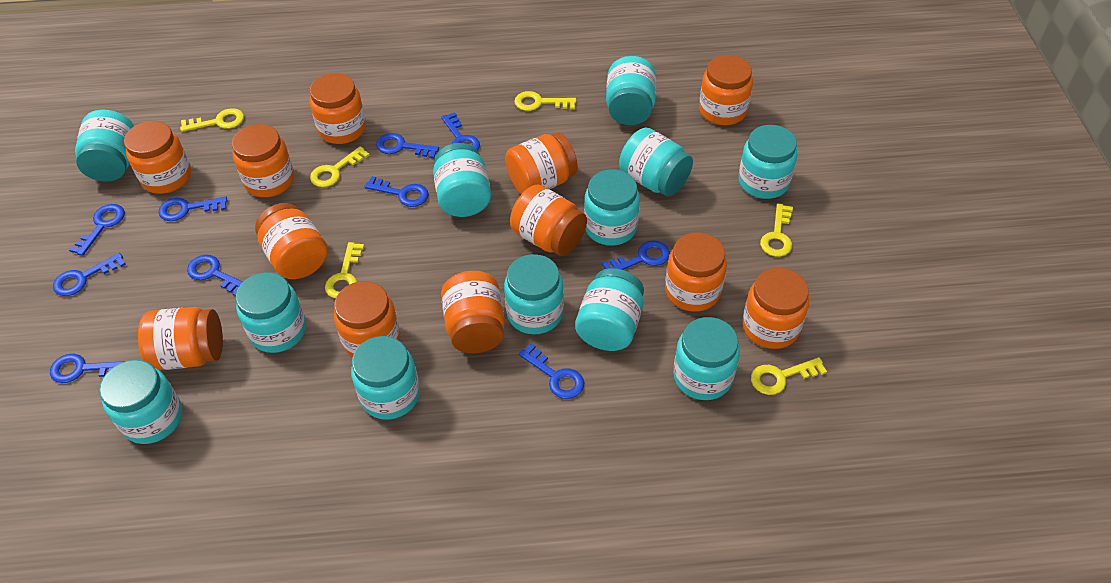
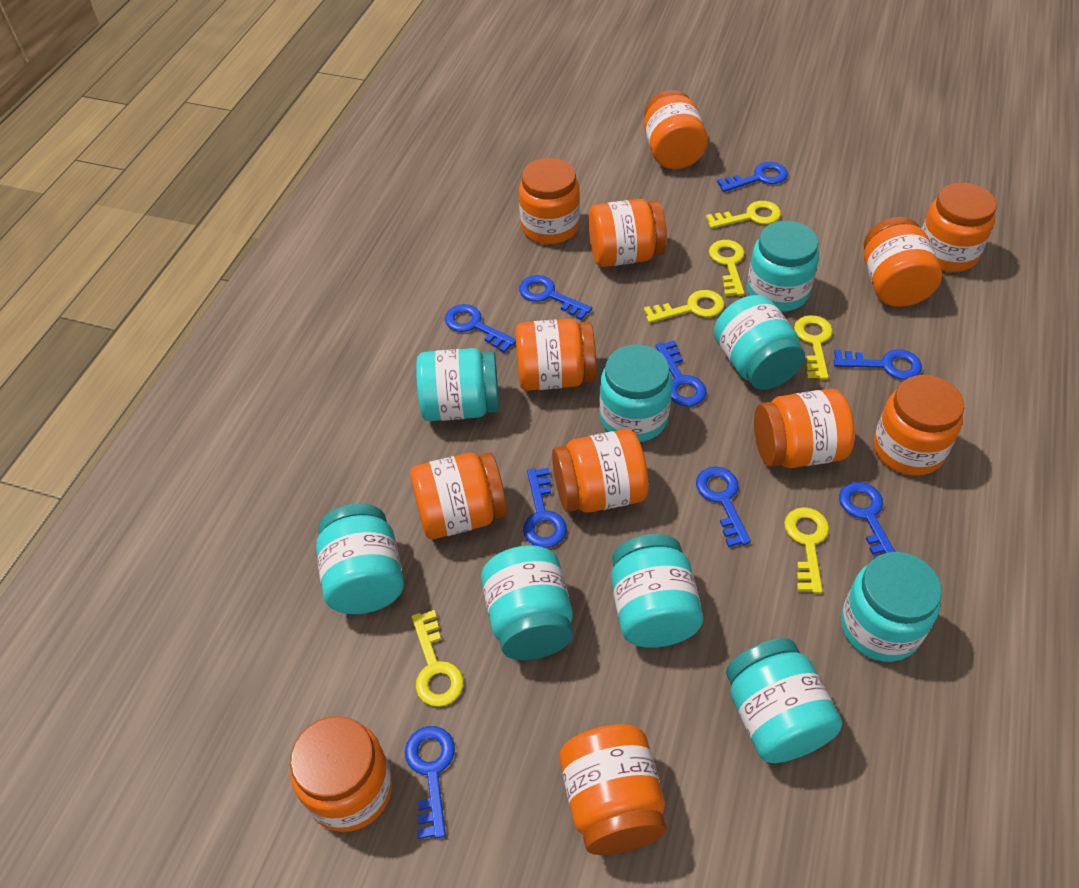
blue key: [50,354,125,383] [53,253,126,296] [69,204,125,256] [158,197,227,221] [187,255,243,296] [364,176,429,207] [376,133,439,159] [441,112,480,151] [519,343,584,399] [602,240,670,270] = 10 -> [405,726,455,839] [445,304,516,353] [519,275,592,320] [523,468,567,548] [656,341,707,407] [696,467,751,547] [717,162,788,192] [834,349,922,380] [839,482,895,559] = 9
turquoise jar: [75,110,134,181] [99,360,183,444] [236,272,306,353] [351,336,420,420] [433,143,491,217] [504,254,564,334] [575,268,644,351] [584,169,640,246] [606,56,656,125] [619,127,693,196] [673,317,740,400] [738,125,797,199] = 12 -> [316,504,404,614] [416,348,499,421] [481,545,573,660] [599,344,672,442] [611,534,703,648] [714,295,805,390] [726,638,842,763] [747,221,819,312] [841,552,942,662] = 9

